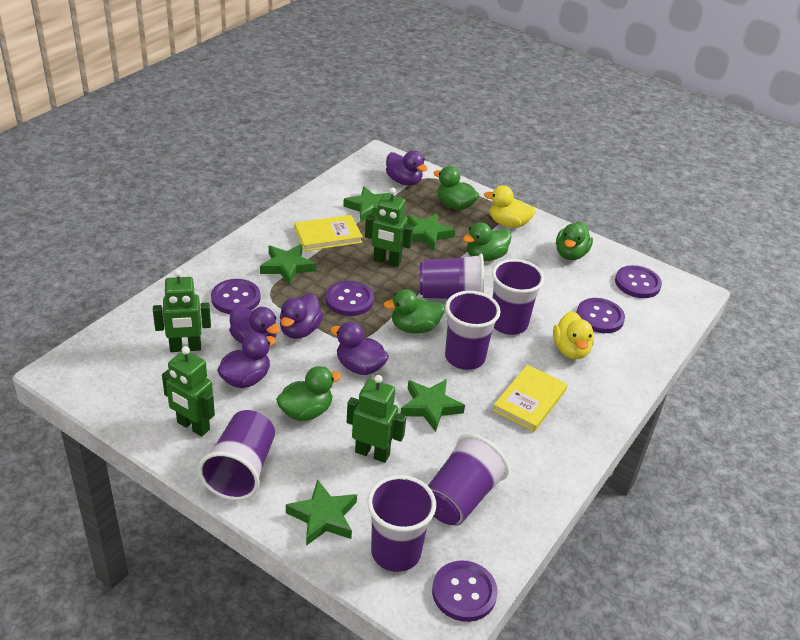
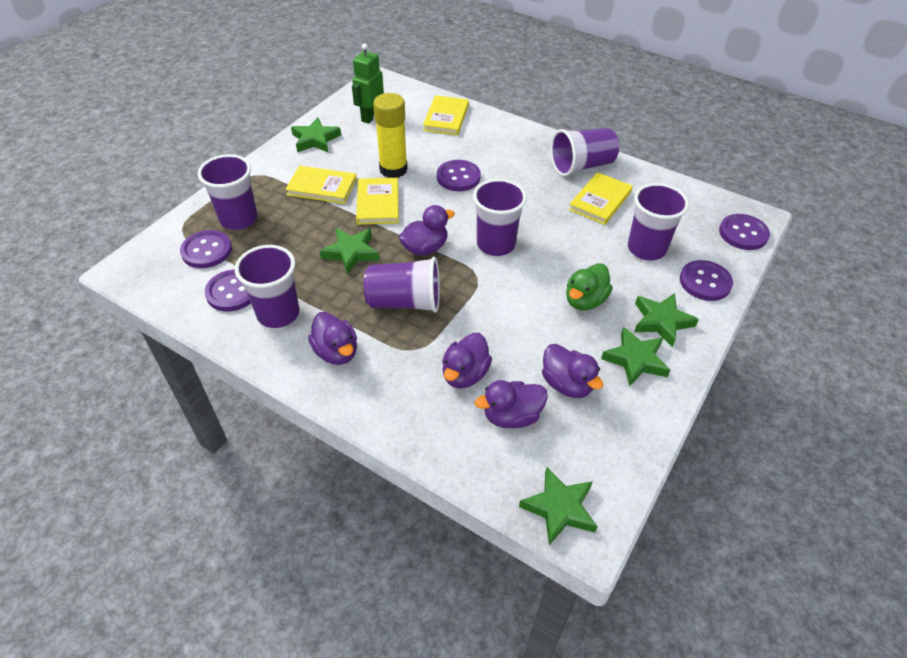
green duck: [276,366,342,421] [384,289,445,333] [434,166,479,210] [463,222,512,261] [556,222,593,260] = 5 -> [566,263,613,311] = 1
green robot: [153,269,211,352] [162,346,215,437] [347,375,406,463] [365,188,413,267] = 4 -> [352,43,384,124] = 1
yellow book: [294,215,363,251] [493,365,568,432] = 2 -> [285,166,357,204] [356,178,399,225] [423,95,469,135] [569,172,633,225] = 4
yellow duck: [484,185,536,228] [553,311,594,359] = 2 -> none = 0
yellow glue stick: none = 0 -> [373,93,408,178] = 1

